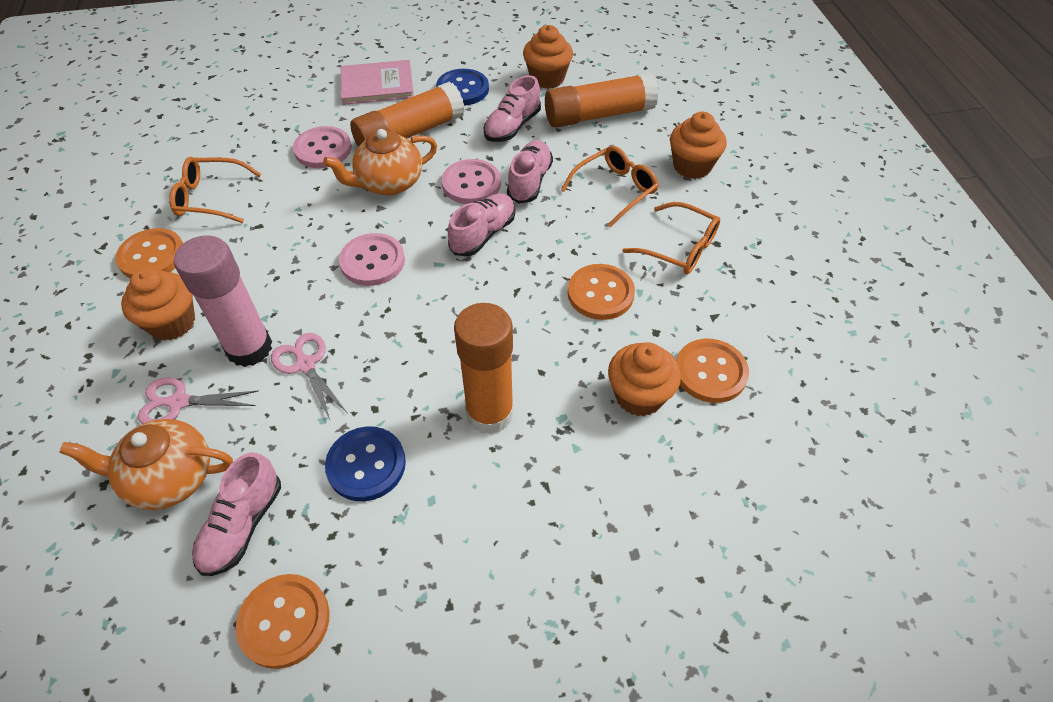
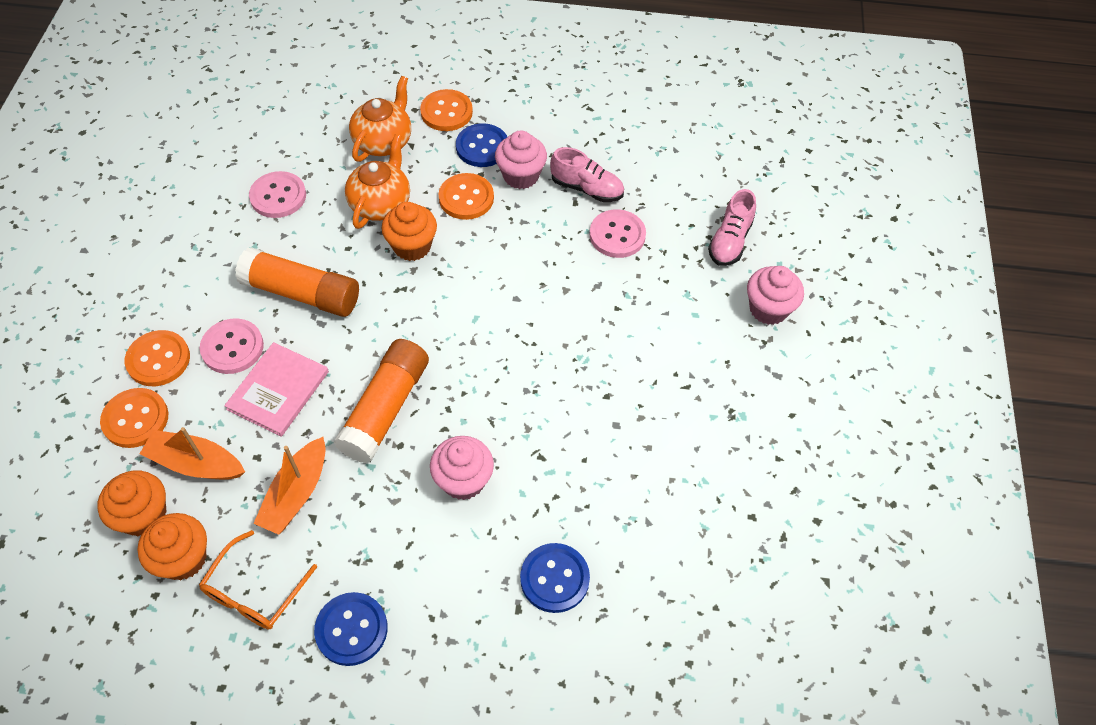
blue button: [325,427,406,501] [436,69,489,106] = 2 -> [314,592,388,666] [456,123,507,167] [520,543,590,613] = 3
orange boat: none = 0 -> [140,427,245,480] [253,437,326,535] = 2
orange cupcake: [121,268,195,341] [523,25,573,89] [608,342,681,416] [670,112,727,179] = 4 -> [97,470,167,536] [137,513,207,580] [382,202,437,261] = 3
orange glasses: [169,157,261,223] [561,146,659,227] [623,202,720,274] = 3 -> [199,530,317,630] = 1
orange glue stick: [350,81,465,147] [454,303,514,435] [545,73,658,128] = 3 -> [235,247,359,317] [334,339,429,463] = 2
pink cupcake: none = 0 -> [430,436,494,500] [495,131,547,189] [747,266,804,325] = 3
pink glue stick: [174,235,272,367] = 1 -> none = 0
pink scissors: [138,377,259,424] [271,333,347,420] = 2 -> none = 0
pink shoe: [192,452,281,576] [448,193,515,256] [484,75,541,142] [507,140,553,203] = 4 -> [550,147,624,202] [708,189,756,266] = 2

